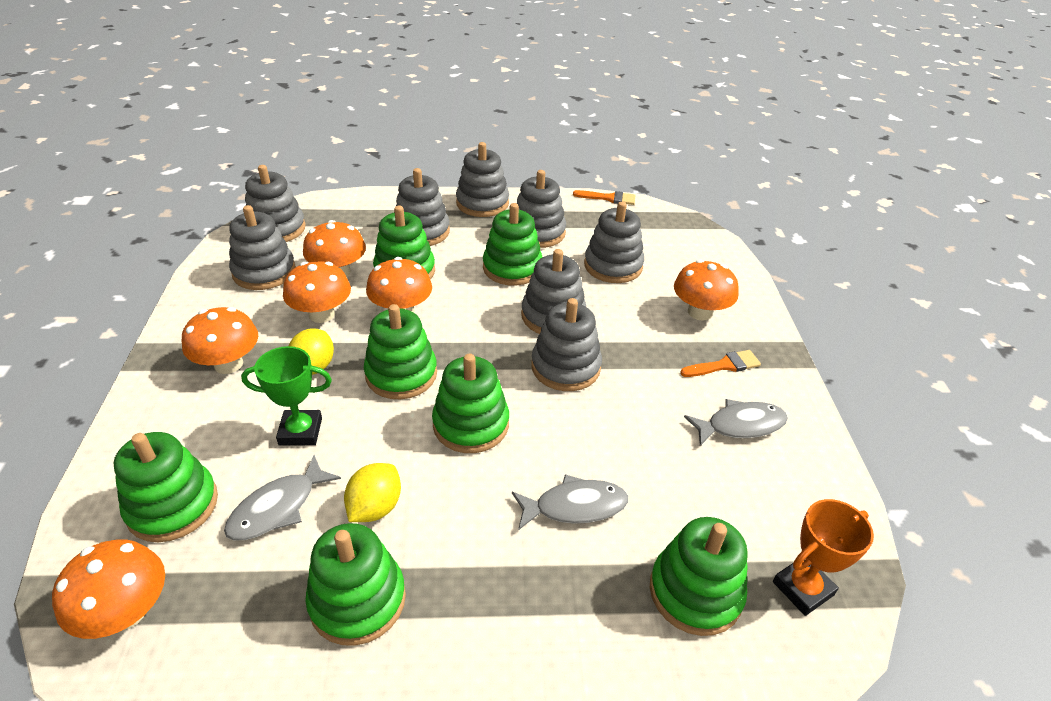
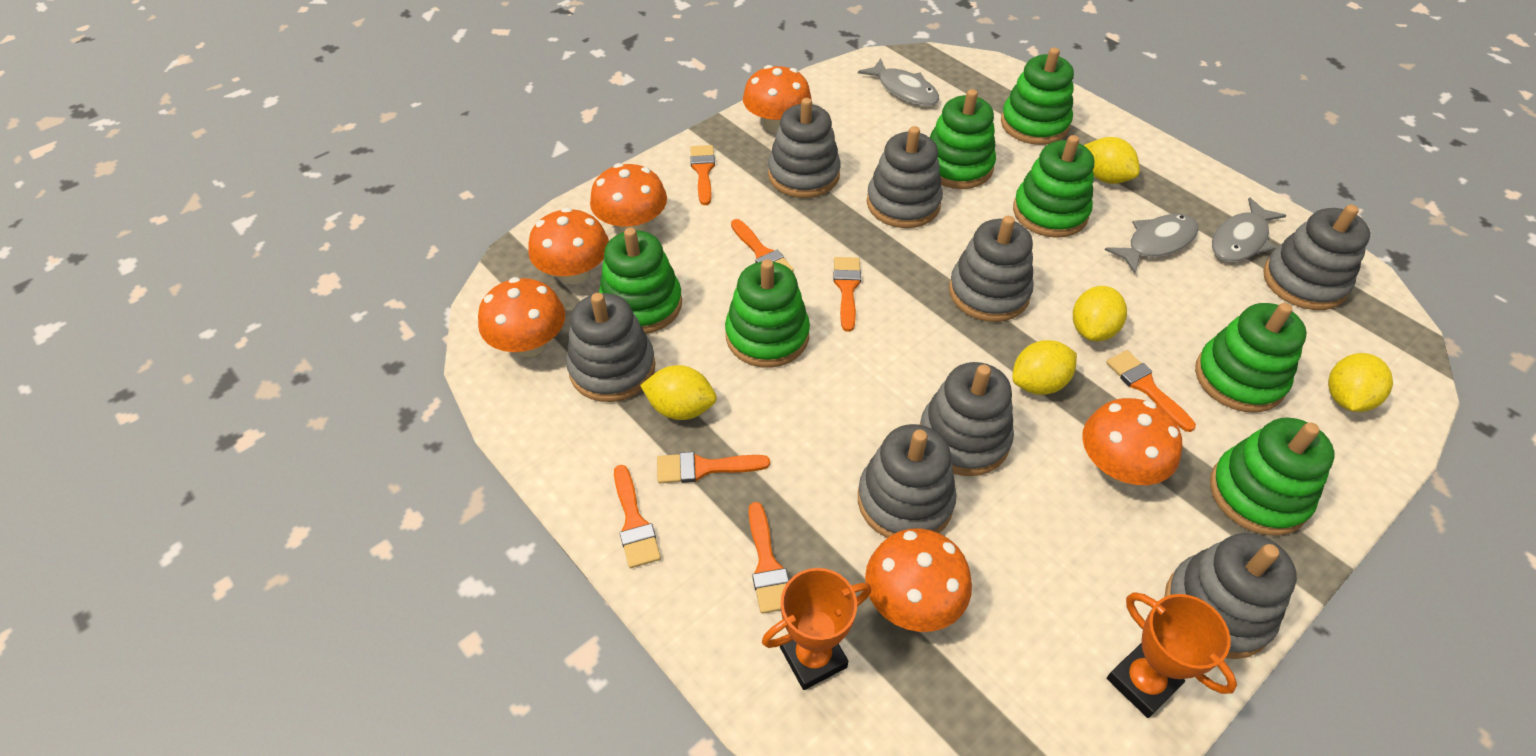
green trophy: [241,346,332,446] = 1 -> none = 0
orange brush: [573,190,636,205] [680,350,761,377] = 2 -> [614,465,661,568] [657,452,770,483] [690,145,715,205] [731,219,794,272] [748,502,789,614] [834,257,861,332] [1106,350,1196,432] = 7
orange trophy: [773,499,874,616] = 1 -> [762,568,871,690] [1107,592,1237,718] = 2
yellow lemon: [288,328,334,375] [344,463,401,522] = 2 -> [640,365,717,420] [1012,340,1077,395] [1073,286,1127,341] [1084,137,1140,184] [1328,353,1393,412] = 5

